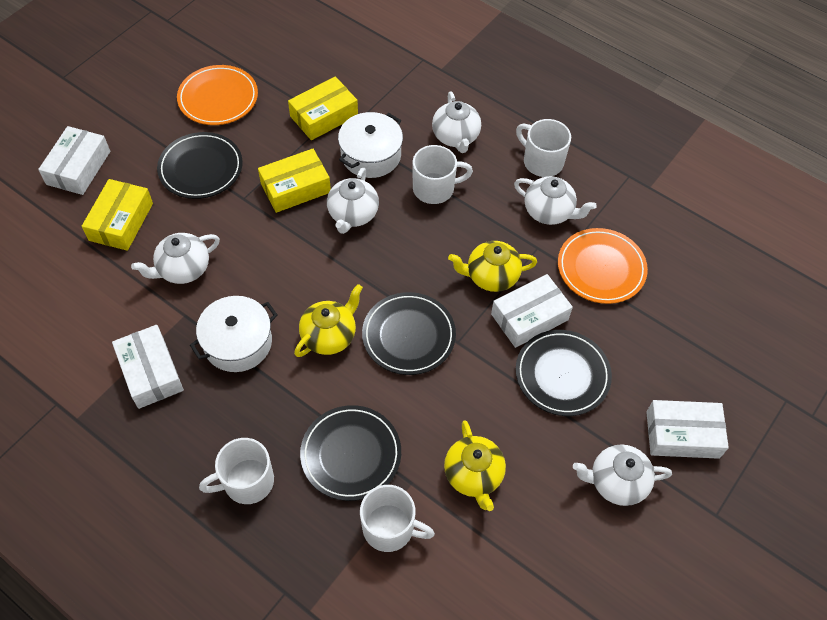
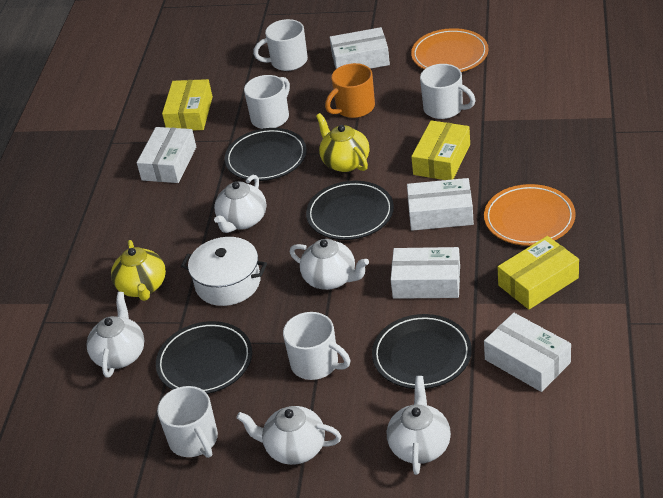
orange mug: none = 0 -> [325,63,375,118] = 1
white box: [38,126,110,195] [112,325,184,409] [491,274,573,348] [646,400,729,459] = 4 -> [137,127,196,183] [330,27,390,69] [391,247,460,299] [407,178,474,231] [484,313,571,392] = 5
white mug: [199,438,274,504] [360,485,435,552] [412,145,473,204] [516,119,571,177] = 4 -> [157,386,218,458] [244,75,290,129] [253,19,308,71] [283,312,350,380] [420,64,476,119] = 5
white pot: [190,296,278,372] [338,112,403,178] = 2 -> [181,237,267,306] = 1
yellow teapot: [294,284,363,357] [444,420,506,511] [448,241,537,292] = 3 -> [111,240,166,301] [316,113,369,172] = 2

